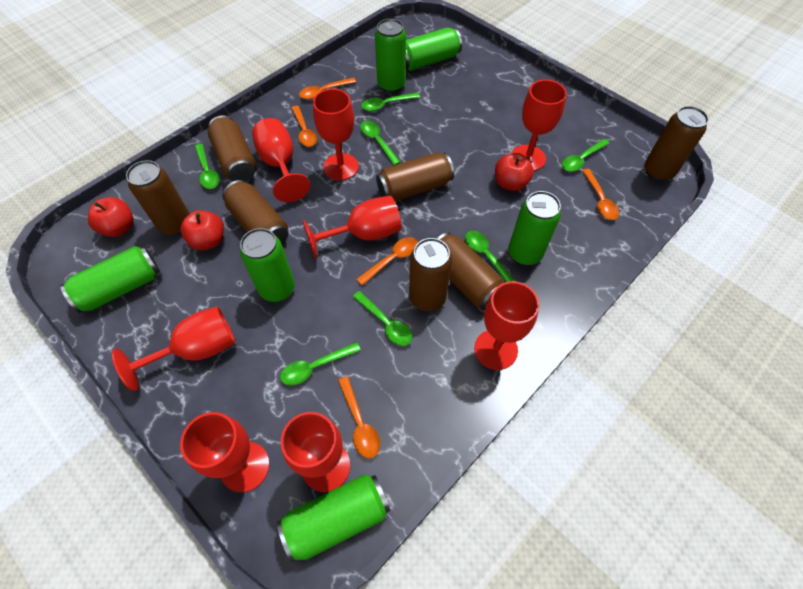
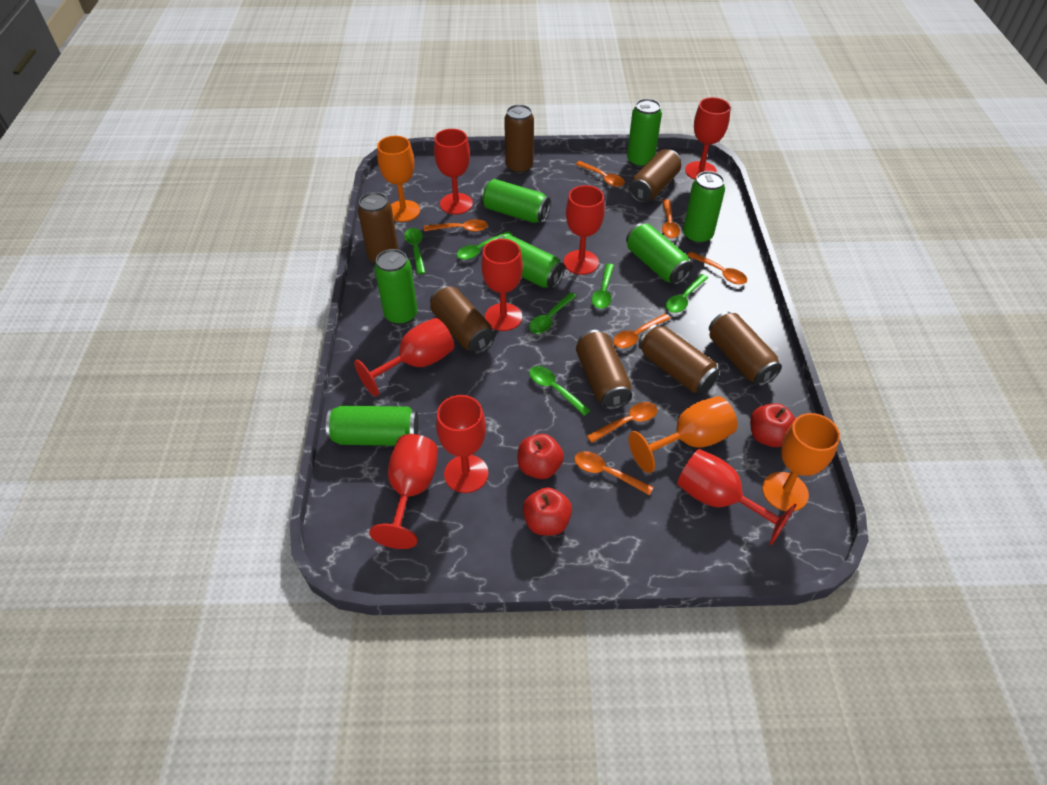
green can: [60,246,160,313] [240,228,295,302] [277,474,390,562] [375,19,406,93] [406,28,462,71] [508,191,561,266] = 6 -> [326,406,418,446] [374,249,418,325] [480,179,551,223] [498,235,565,289] [626,223,693,285] [627,99,662,168] [683,171,725,244] = 7
green spoon: [195,144,219,189] [280,342,361,386] [353,291,413,346] [360,121,400,165] [361,92,420,111] [465,231,515,282] [562,139,610,172] = 7 -> [404,228,426,274] [457,231,513,260] [529,292,576,334] [529,366,591,416] [592,263,614,309] [666,274,708,313] = 6
orange goblet: none = 0 -> [377,136,420,222] [629,396,738,473] [762,413,840,511] = 3
orange spoon: [292,106,317,147] [299,78,356,99] [338,376,380,458] [356,237,418,285] [582,169,619,220] = 5 -> [424,219,488,232] [574,451,654,495] [575,161,625,187] [587,402,657,443] [613,314,671,348] [662,199,680,238] [687,252,747,284] = 7

